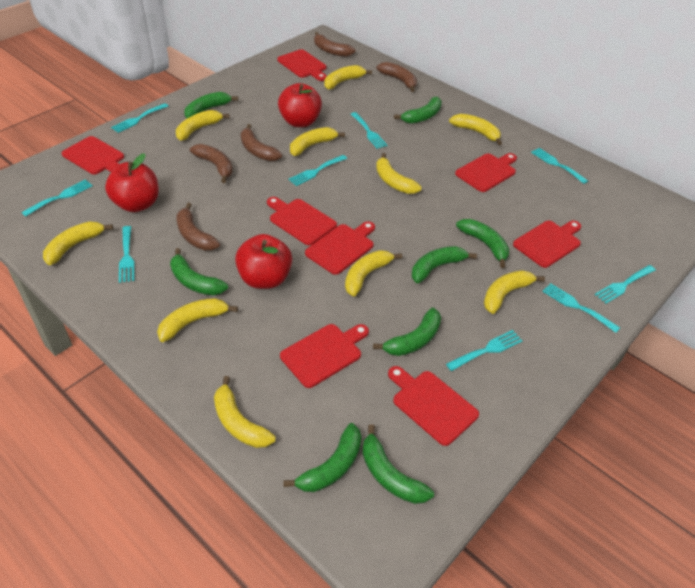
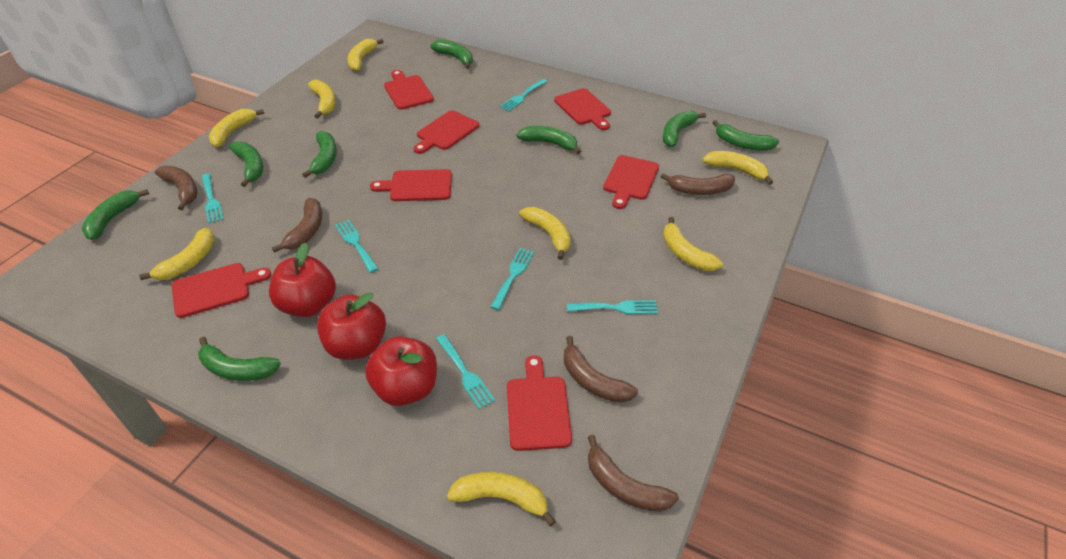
red cutting board: [62,136,124,174] [267,197,337,245] [277,49,327,81] [280,324,369,388] [305,221,375,275] [388,366,479,446] [455,153,517,192] [513,221,581,268] = 8 -> [172,263,271,318] [370,169,452,201] [384,70,434,110] [413,110,479,154] [507,355,572,451] [554,88,611,130] [603,155,659,209] = 7
turquoise fork: [21,180,93,217] [111,103,168,133] [119,226,134,283] [289,155,347,186] [351,112,388,149] [446,330,523,371] [531,148,588,184] [542,283,620,333] [595,265,656,304] = 9 -> [201,174,224,223] [335,220,378,273] [436,334,495,409] [490,248,534,310] [500,79,548,111] [567,300,658,314] = 6
yellow banana: [43,221,113,265] [157,298,238,342] [176,110,230,141] [214,376,276,448] [290,127,345,156] [324,65,372,90] [345,250,402,297] [376,153,422,194] [449,114,502,145] [484,270,545,314] = 10 -> [139,228,215,280] [209,109,264,147] [308,80,336,119] [347,39,384,71] [447,472,556,526] [519,207,571,260] [663,217,723,271] [702,151,773,185] = 8

